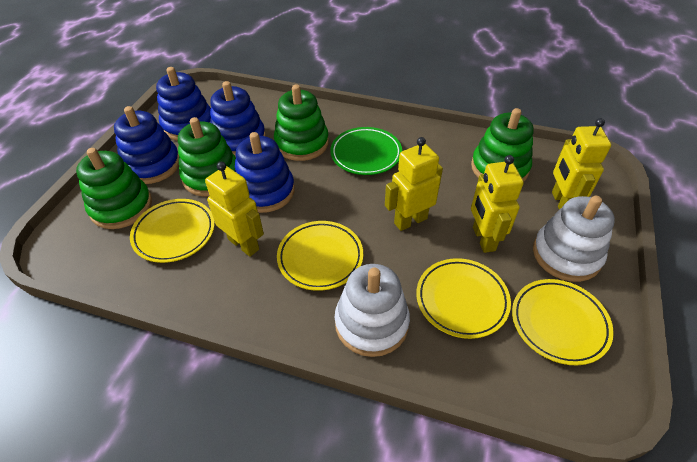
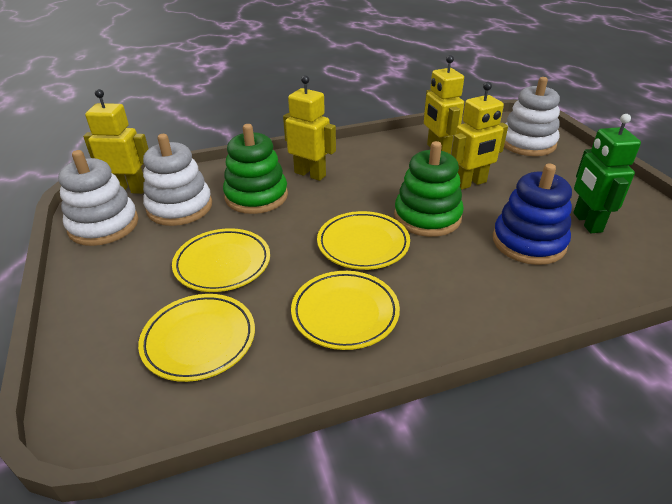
blue stacking toy: [114,106,179,184] [156,67,211,141] [210,81,266,157] [235,132,295,213] = 4 -> [493,164,572,265] = 1
green plate: [330,127,402,175] = 1 -> none = 0
green robot: none = 0 -> [573,114,641,233] = 1
green stacking toy: [76,148,152,229] [178,117,236,197] [274,85,329,161] [471,108,533,181] = 4 -> [223,124,288,214] [394,141,464,237] = 2
white stacking toy: [335,264,410,357] [533,196,615,282] = 2 -> [58,150,138,246] [143,134,212,226] [504,77,560,156] = 3

